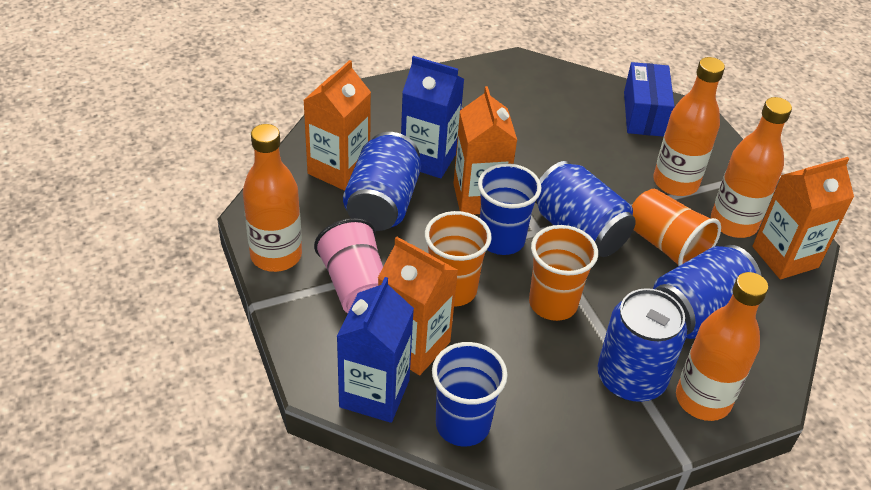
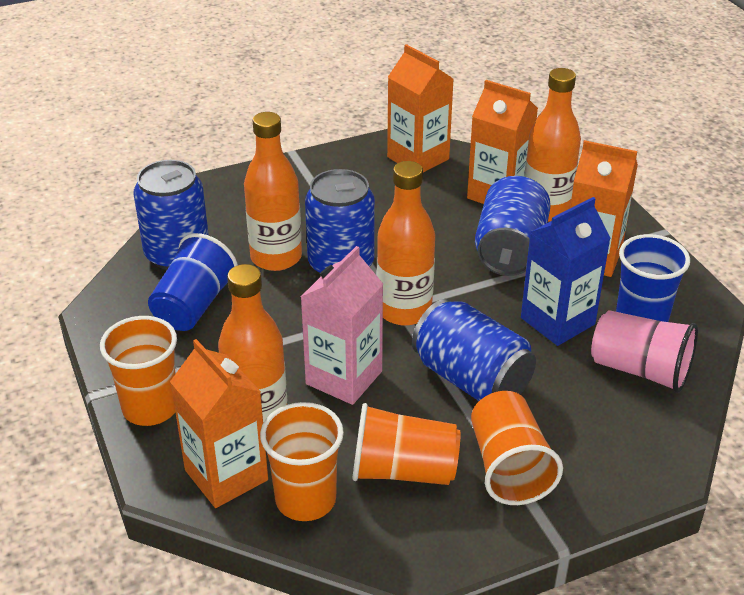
blue box: [624,62,675,137] = 1 -> none = 0
blue carton: [336,277,414,423] [401,56,464,178] = 2 -> [521,197,611,346] = 1
orange cup: [425,211,492,307] [529,225,598,321] [632,189,721,266] = 3 -> [100,316,177,426] [260,402,344,521] [353,403,460,485] [471,391,563,505] = 4
pink carton: none = 0 -> [301,246,383,405] = 1

